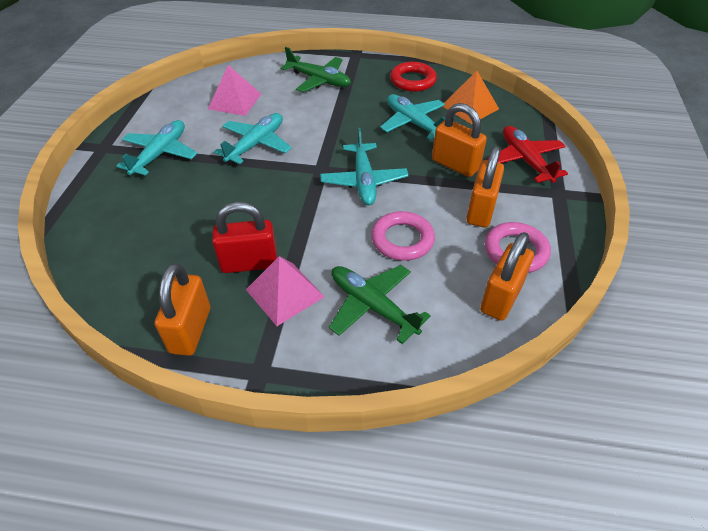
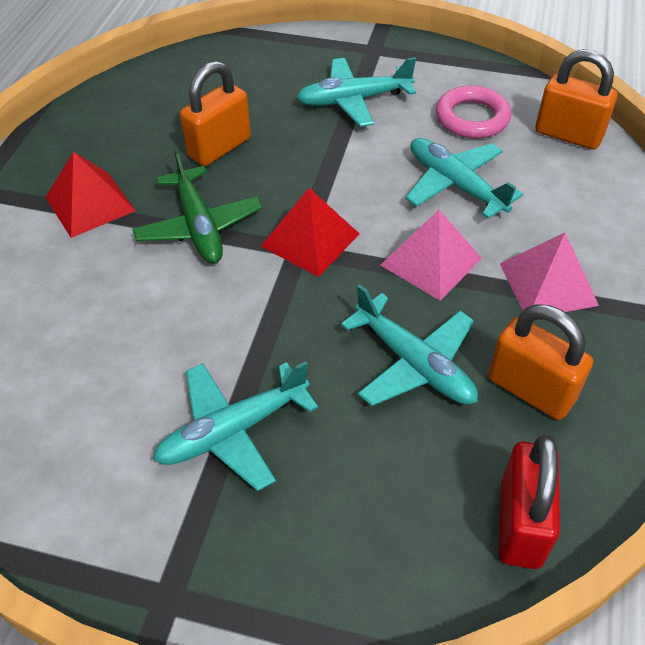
green plane: [281,47,351,92] [329,265,431,344] = 2 -> [132,148,262,264] = 1
orange padlock: [155,263,210,356] [432,103,487,177] [466,146,504,227] [480,232,534,321] = 4 -> [180,61,251,166] [488,304,593,420] [535,49,618,149] = 3
orange pyramid: [442,71,499,124] = 1 -> none = 0
pink ring: [371,211,435,261] [485,222,551,273] = 2 -> [436,85,511,139] = 1
red plane: [487,126,568,183] = 1 -> none = 0
red pyramid: none = 0 -> [45,152,136,238] [261,188,360,277] = 2
red ring: [390,62,437,92] = 1 -> none = 0

